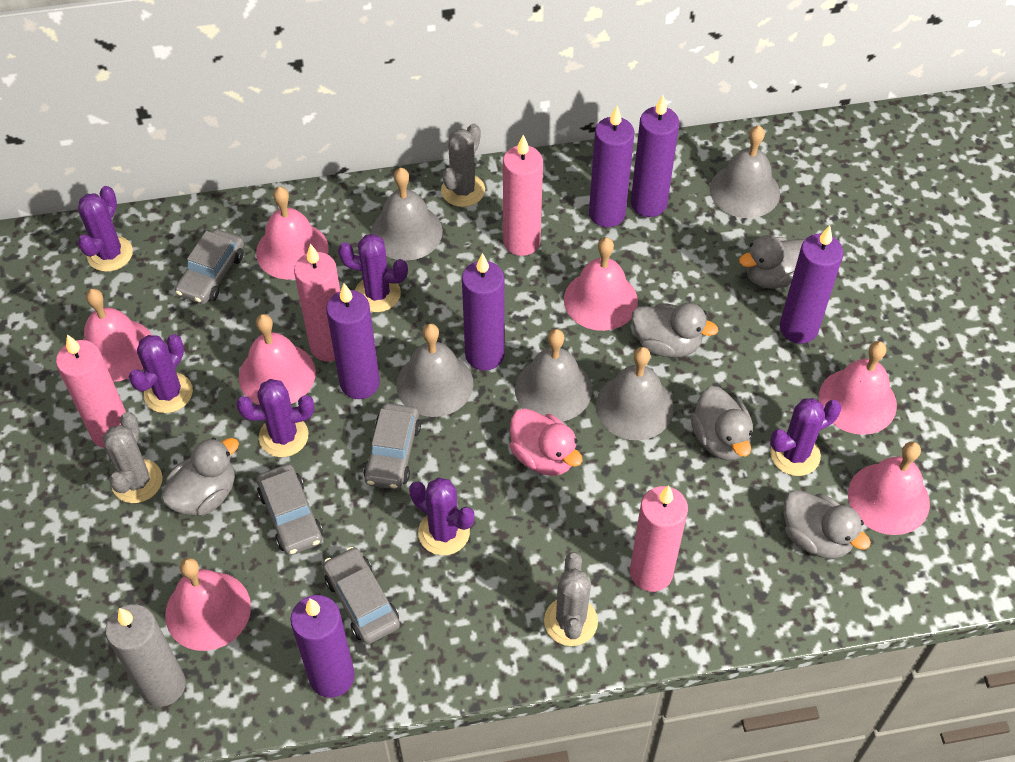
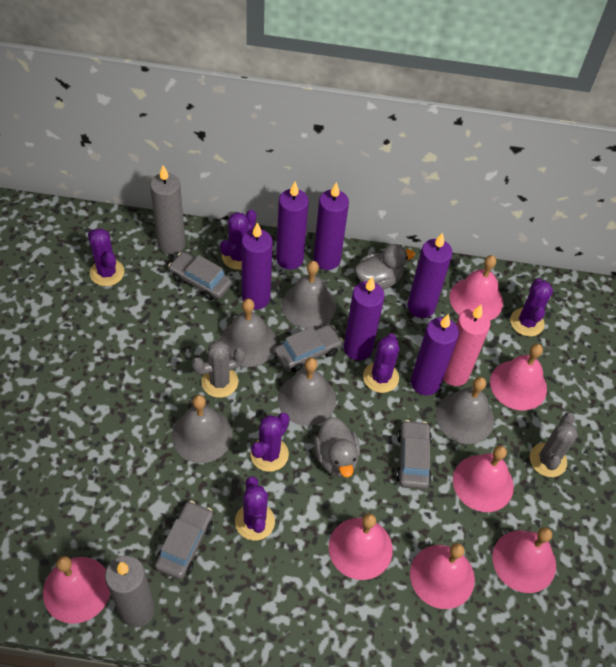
grey cactus: [103,412,163,503] [441,124,485,207] [544,552,598,646] = 3 -> [192,341,245,398] [530,412,578,477] = 2
grey candle: [105,604,186,707] = 1 -> [105,556,155,627] [150,166,186,255] = 2
grey duck: [161,438,239,516] [631,303,718,357] [691,386,753,461] [739,235,805,289] [784,490,871,559] = 5 -> [314,417,360,477] [355,244,415,290] = 2
pink candle: [56,334,126,448] [294,244,340,362] [503,135,543,256] [630,485,688,592] = 4 -> [443,305,491,386] = 1
pink duck: [509,408,583,476] = 1 -> none = 0

